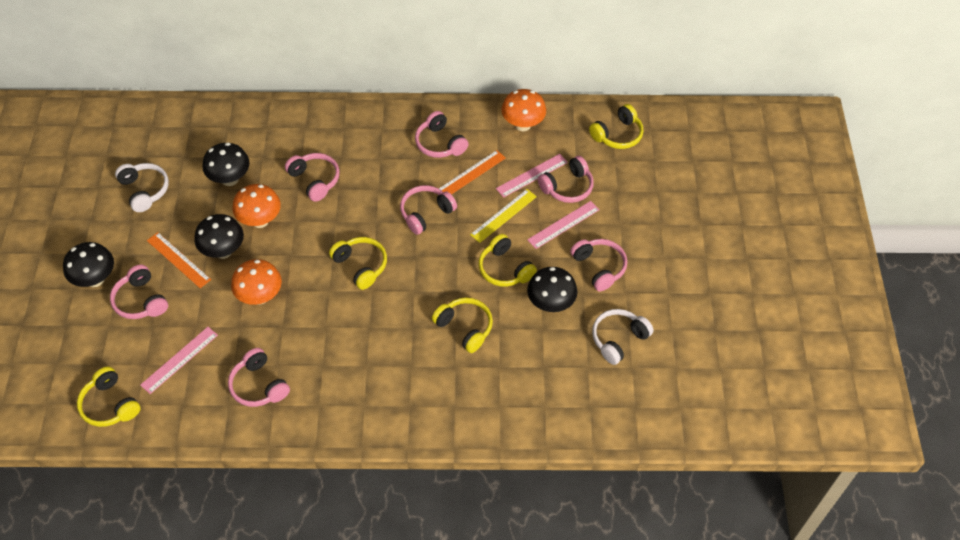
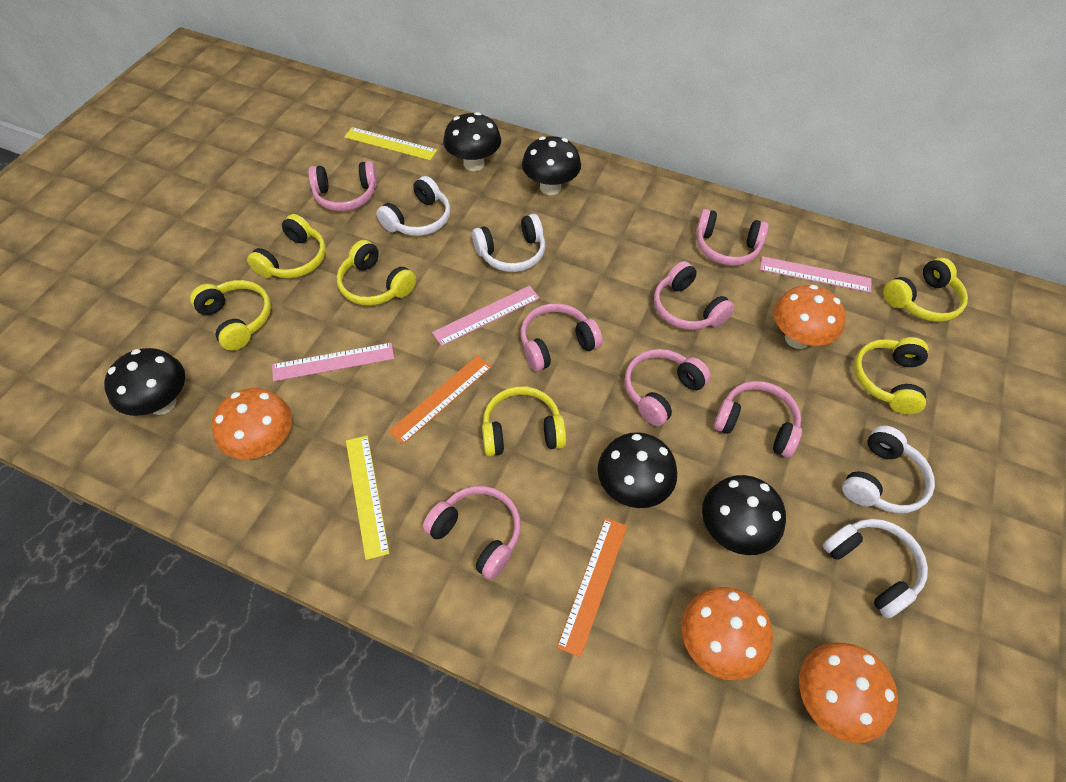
black mushroom: [63,242,114,287] [194,214,244,259] [202,142,250,186] [527,267,577,312] = 4 -> [104,348,185,416] [443,112,501,171] [522,136,581,195] [598,432,677,508] [702,475,786,555] = 5
orange mushroom: [231,259,282,305] [232,184,281,228] [502,89,546,131] = 3 -> [212,388,292,459] [681,587,773,680] [774,285,845,349] [799,643,898,743] = 4
white headphones: [115,163,169,212] [592,309,654,365] = 2 -> [376,176,451,236] [472,214,545,272] [823,519,928,619] [842,426,935,513] = 4
yellow headphones: [77,366,141,427] [329,237,387,290] [432,298,493,353] [479,234,537,287] [589,104,644,149] = 5 -> [190,280,271,351] [247,214,326,278] [337,240,416,306] [482,387,566,456] [854,337,928,414] [883,257,968,322] = 6
yellow ruler: [470,189,537,243] = 1 -> [344,127,437,160] [346,436,389,560] = 2

